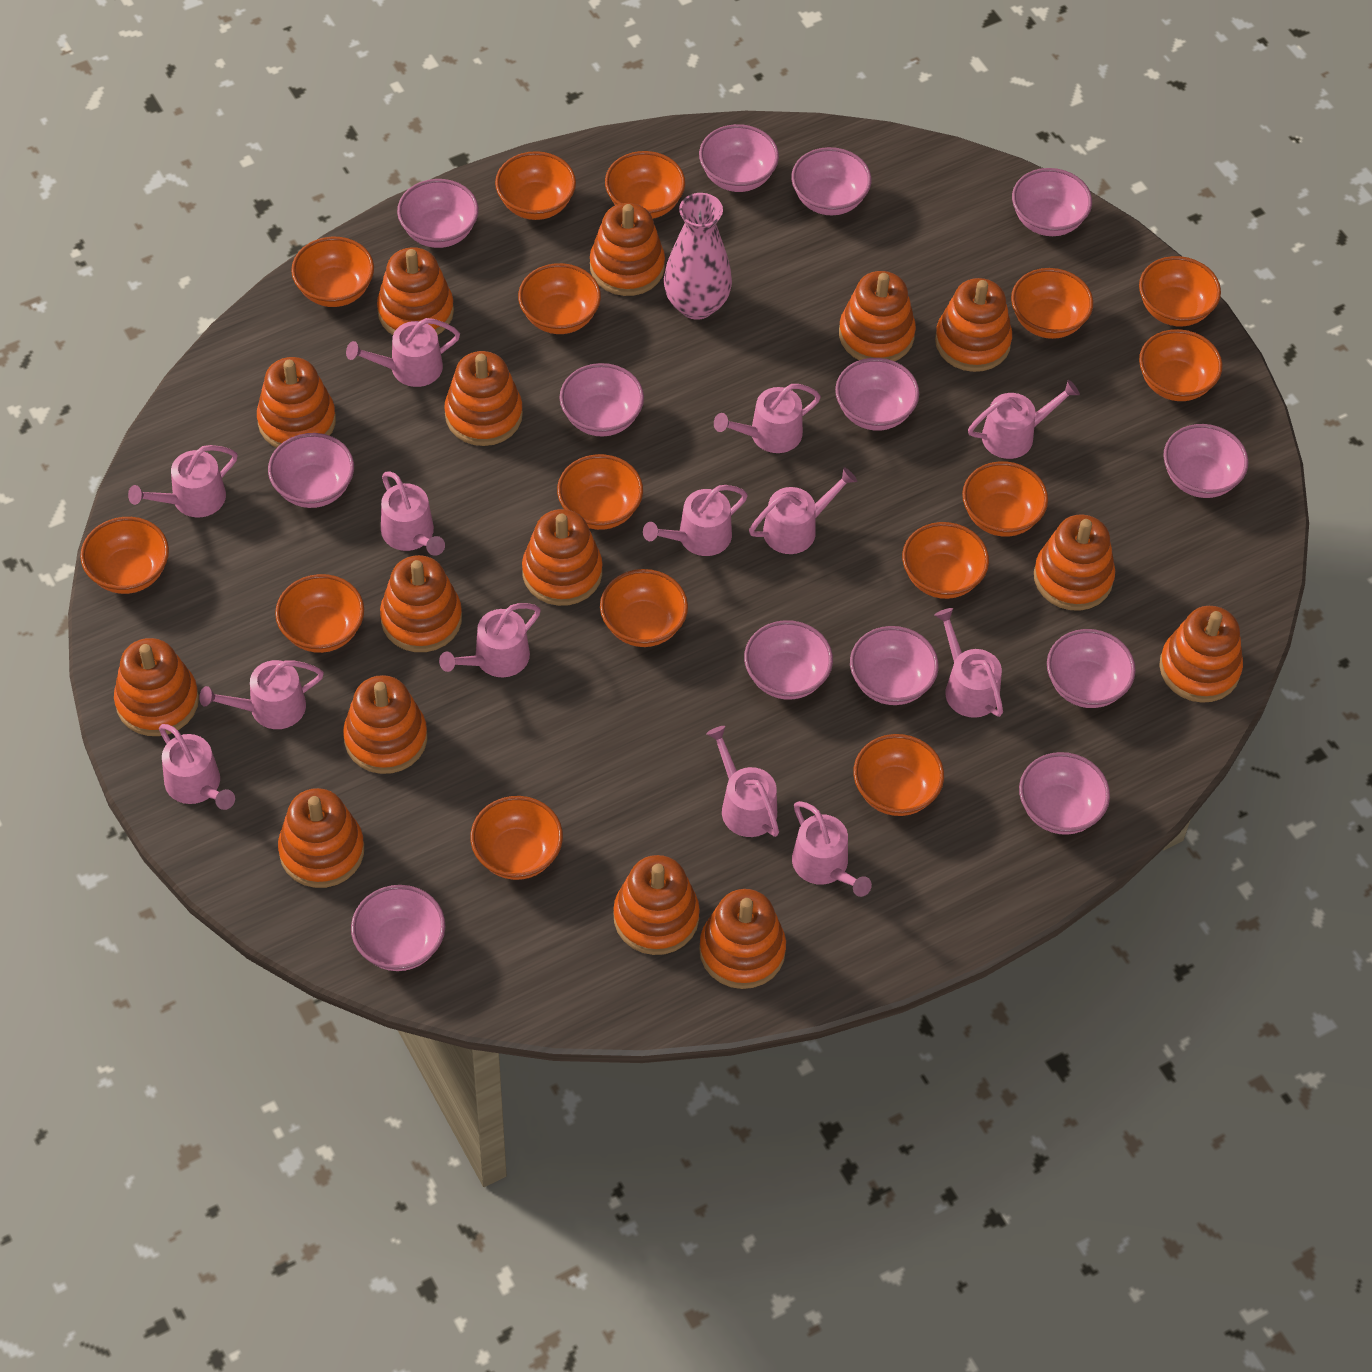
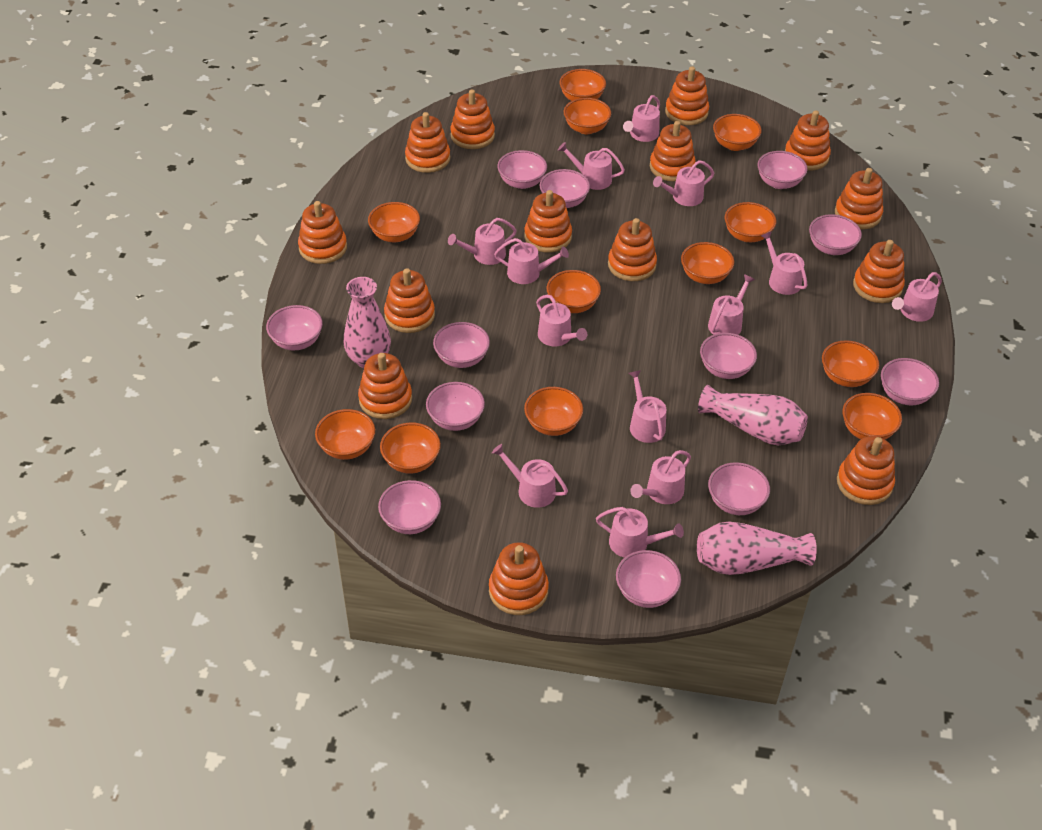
orange bowl: [80,517,169,594] [275,574,364,653] [291,237,374,307] [470,796,563,880] [495,151,576,220] [518,263,601,334] [557,454,643,530] [600,569,688,647] [605,151,685,219] [854,734,944,816] [902,522,989,599] [962,461,1048,537] [1011,268,1093,339] [1139,256,1221,326] [1139,329,1222,401] = 15 -> [315,409,375,460] [368,202,420,242] [380,423,441,474] [524,387,583,436] [547,270,601,313] [560,69,606,101] [564,98,611,134] [681,242,734,284] [713,114,762,151] [725,202,776,242] [822,341,879,387] [842,393,902,440] = 12
orange stacking toy: [114,638,199,736] [257,357,336,448] [278,788,364,888] [343,675,427,774] [377,247,454,335] [380,555,462,652] [444,351,523,446] [522,509,603,606] [590,203,665,296] [614,855,700,955] [699,889,786,989] [839,271,916,361] [935,278,1012,372] [1034,514,1115,611] [1159,606,1243,703] = 15 -> [298,201,347,264] [358,353,412,419] [384,268,435,333] [405,112,450,173] [450,90,495,149] [489,542,549,615] [524,190,572,253] [608,218,657,281] [650,121,696,181] [665,66,709,125] [785,110,831,170] [835,168,883,230] [837,436,895,505] [853,240,905,303] = 14
pink bowl: [268,433,354,508] [351,885,445,971] [397,179,479,248] [560,363,644,437] [699,124,779,192] [744,620,833,700] [791,147,872,215] [835,358,919,431] [850,626,939,705] [1012,168,1092,236] [1019,752,1110,835] [1047,629,1136,708] [1163,424,1249,498] = 13 -> [266,305,323,350] [378,480,441,534] [426,382,485,431] [433,322,490,368] [497,150,547,189] [540,169,590,208] [616,550,681,608] [700,333,757,379] [708,462,770,515] [758,151,808,189] [809,214,862,255] [881,358,939,406] = 12
pink vase: [664,193,732,320] = 1 -> [344,277,391,368] [697,522,817,575] [698,385,808,445] = 3

